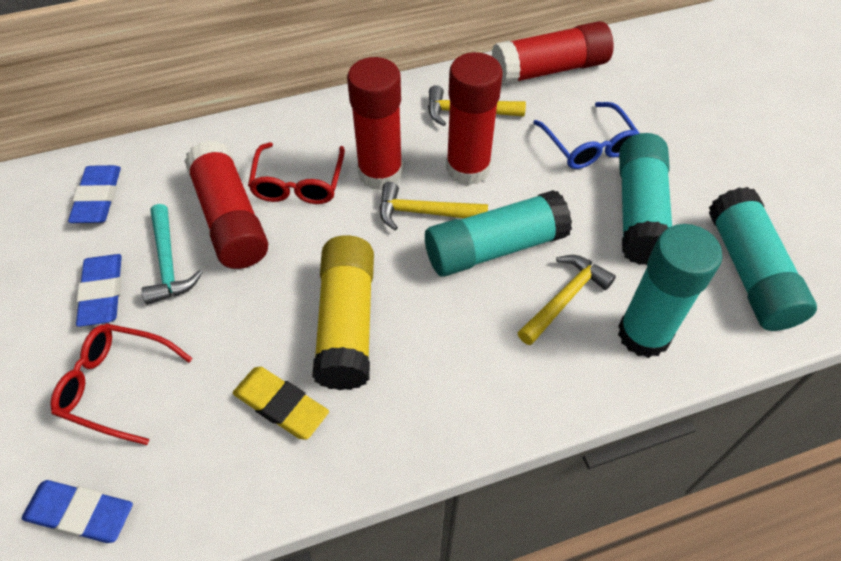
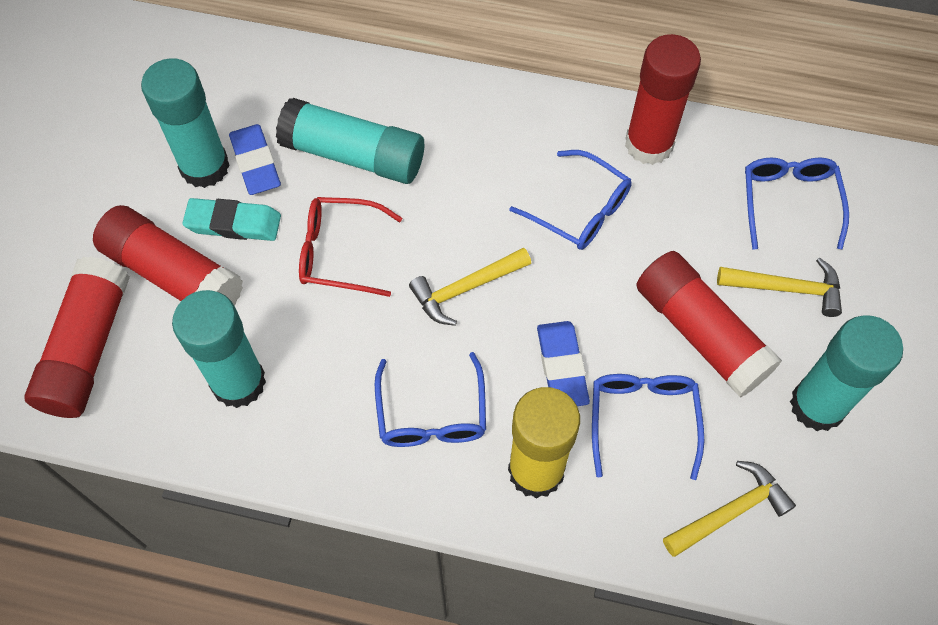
blue eraser: [22,480,133,543] [68,165,121,223] [76,254,122,327] = 3 -> [229,124,281,195] [537,321,590,406] = 2
blue glasses: [533,102,640,169] = 1 -> [375,352,486,447] [510,150,632,250] [592,374,704,480] [745,157,849,250] = 4
red glasses: [50,324,193,445] [248,142,345,204] = 2 -> [299,197,402,297] = 1
turquoise eraser: none = 0 -> [182,198,281,241] = 1
turquoise hammer: [141,204,202,305] = 1 -> none = 0
yellow eraser: [233,367,329,440] = 1 -> none = 0

